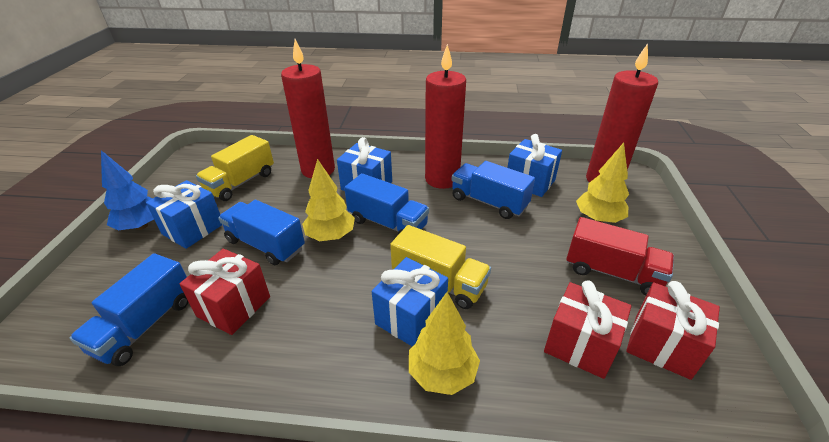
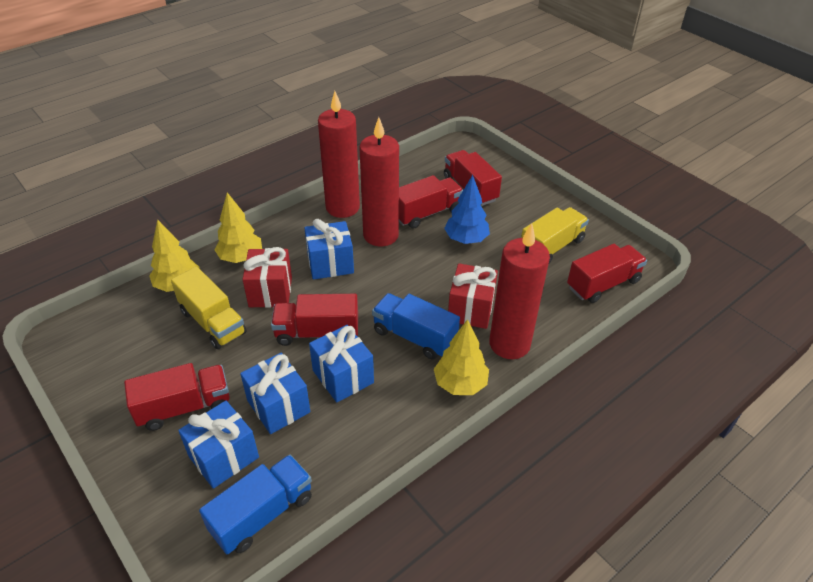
blue truck: [70,253,188,366] [218,200,305,265] [344,173,429,235] [451,161,535,219] = 4 -> [199,455,312,554] [372,293,460,359] = 2
red gift: [179,249,270,335] [544,281,631,379] [626,281,720,380] = 3 -> [242,247,292,308] [448,263,498,329] = 2
red truck: [566,217,674,295] = 1 -> [124,363,230,431] [271,294,358,346] [399,175,463,229] [444,150,502,206] [567,244,647,303] = 5

